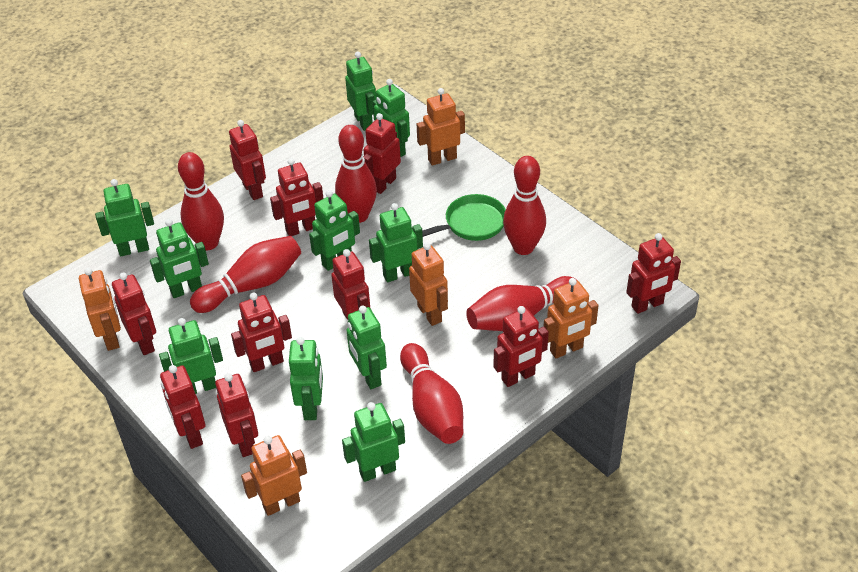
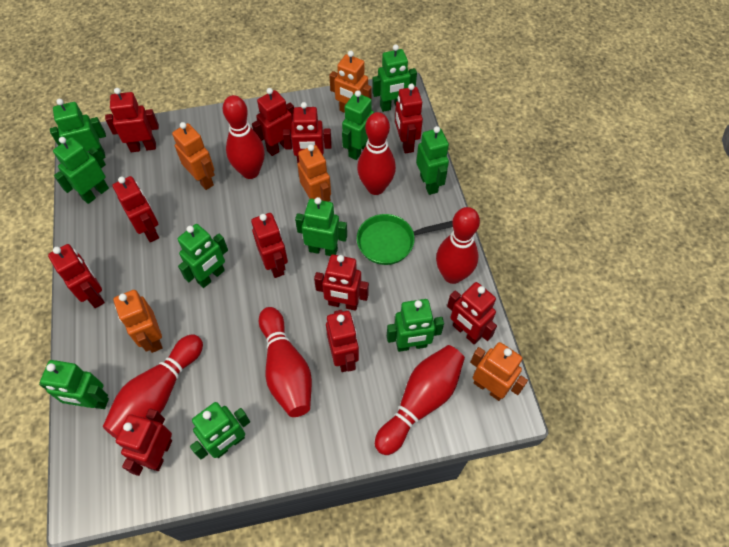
red robot: [112,272,156,355] [160,365,205,449] [215,373,258,457] [229,120,266,200] [231,293,292,372] [270,158,324,236] [331,249,370,319] [363,113,401,194] [493,306,549,387] [626,233,681,314] = 10 -> [48,244,105,308] [105,88,159,152] [113,176,159,242] [116,408,172,476] [251,213,288,278] [252,88,294,156] [283,102,332,164] [314,255,369,311] [326,310,359,372] [395,84,423,153] [447,282,497,345] = 11

